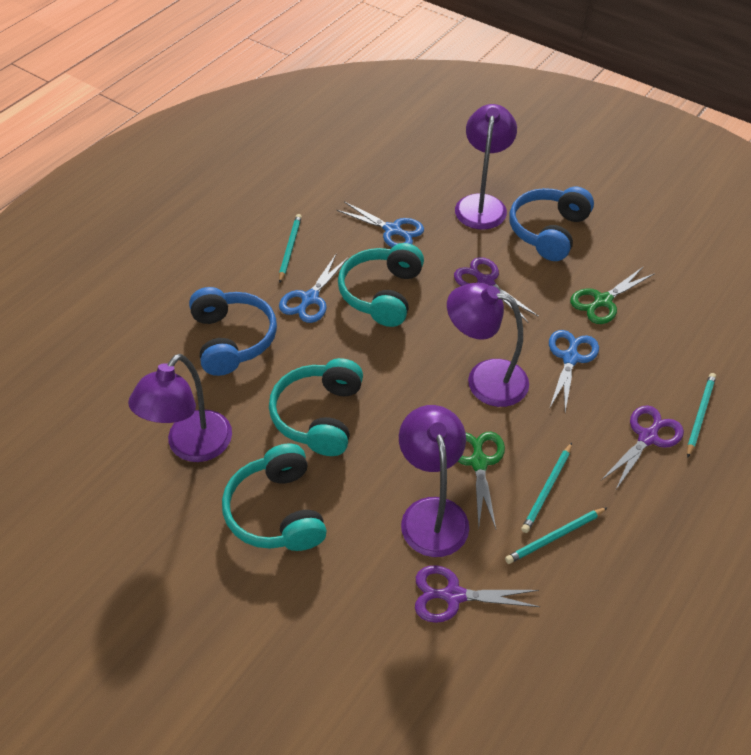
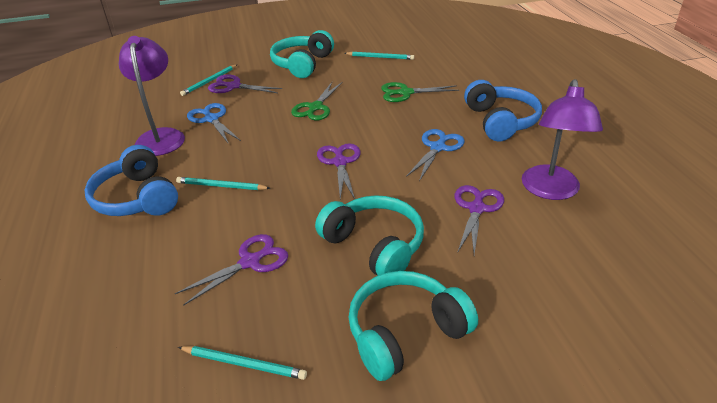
blue scissors: [279,254,349,323] [336,201,424,247] [549,330,599,412] = 3 -> [187,103,241,144] [406,129,465,181] = 2
purple lamp: [128,354,232,462] [399,405,469,557] [447,283,529,407] [455,104,517,230] = 4 -> [119,36,185,156] [522,79,603,200] = 2
purple scissors: [415,565,540,623] [454,257,539,322] [601,405,684,491] = 3 -> [175,234,288,306] [208,75,283,93] [317,143,361,199] [455,185,504,255] = 4

